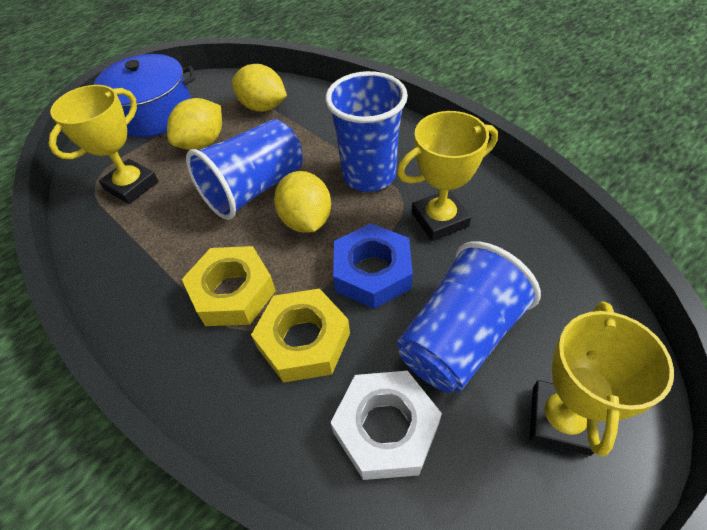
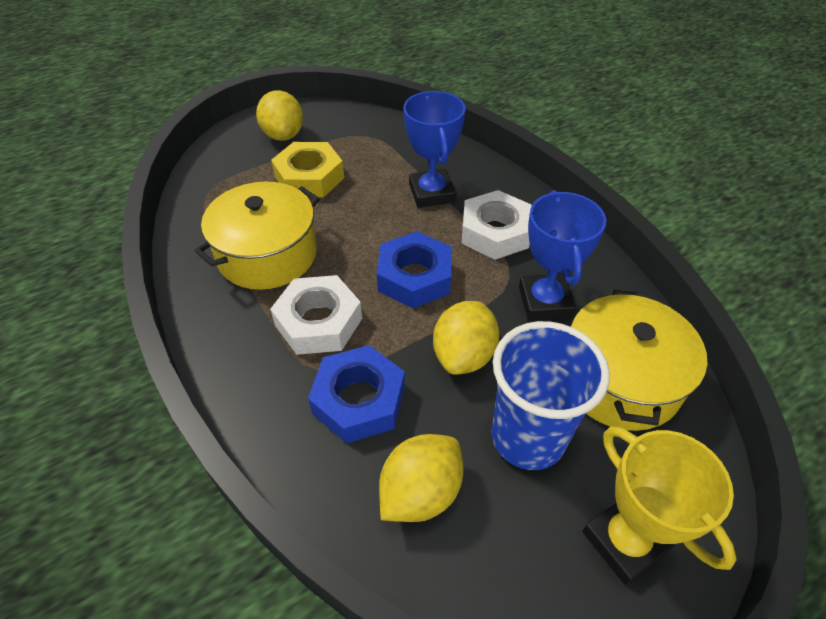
blue cup: [186,119,303,220] [325,71,408,192] [397,241,541,392] = 3 -> [492,321,610,470] = 1
blue nut: [333,223,413,309] = 1 -> [308,345,405,443] [377,231,452,309] = 2
blue pot: [94,54,195,137] = 1 -> none = 0
blue trophy: none = 0 -> [403,91,466,208] [519,190,606,320] = 2
white nut: [330,371,442,480] = 1 -> [270,275,362,355] [461,190,531,260] = 2
yellow nut: [182,246,276,326] [251,288,350,383] = 2 -> [271,142,344,197] = 1
yellow pot: none = 0 -> [195,182,320,290] [570,290,707,431] = 2
yellow trophy: [48,85,158,204] [397,111,498,241] [530,301,674,457] = 3 -> [583,426,736,585] = 1

